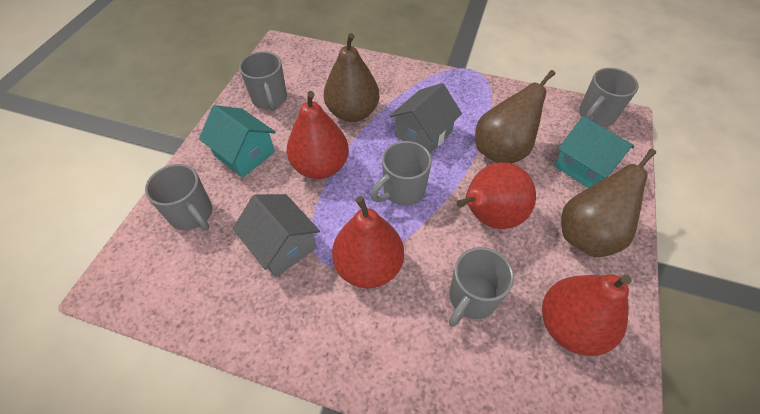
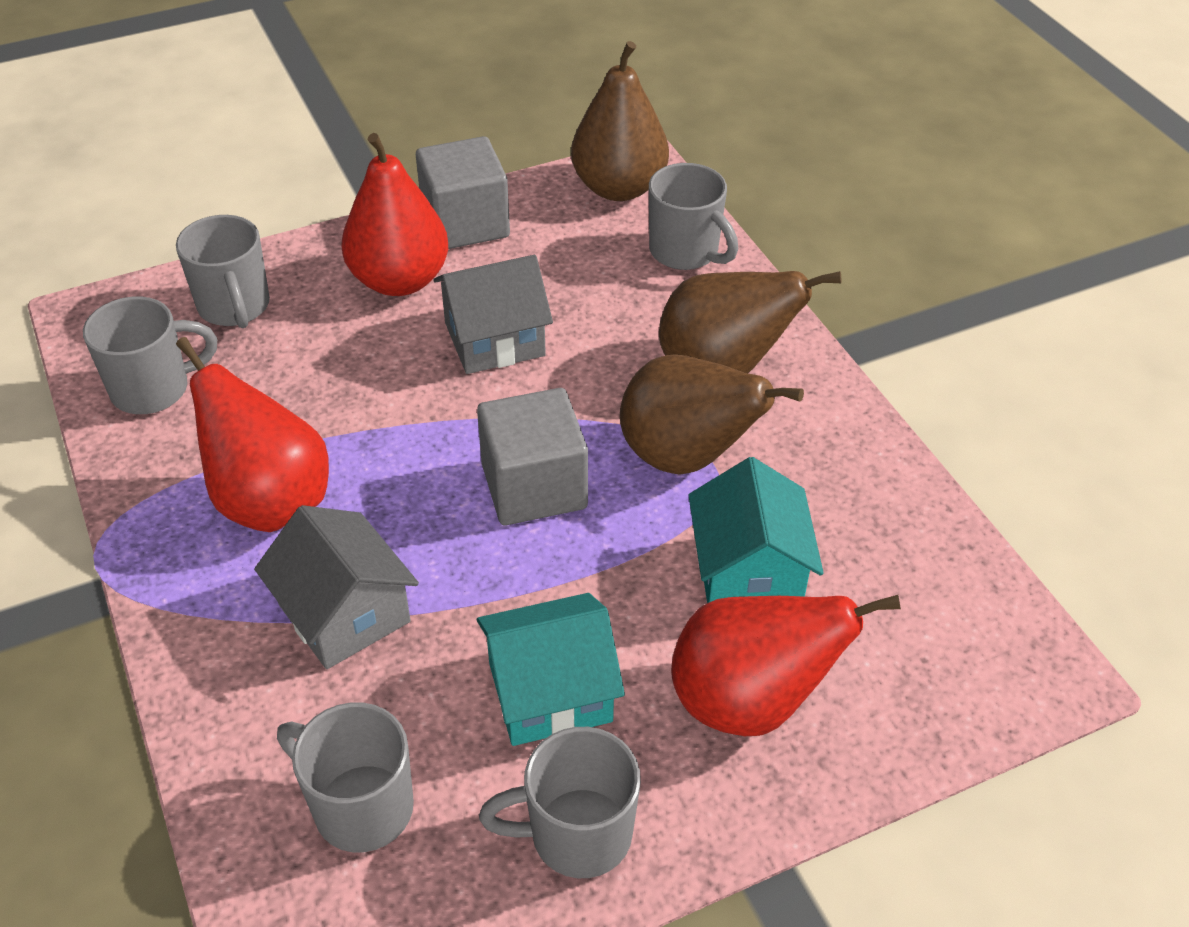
grey cube: none = 0 -> [416,136,510,249] [477,388,588,525] = 2
red pear: [287,91,349,179] [332,196,404,288] [457,163,536,229] [542,274,632,356] = 4 -> [176,337,329,532] [342,133,448,296] [671,595,901,736] = 3

